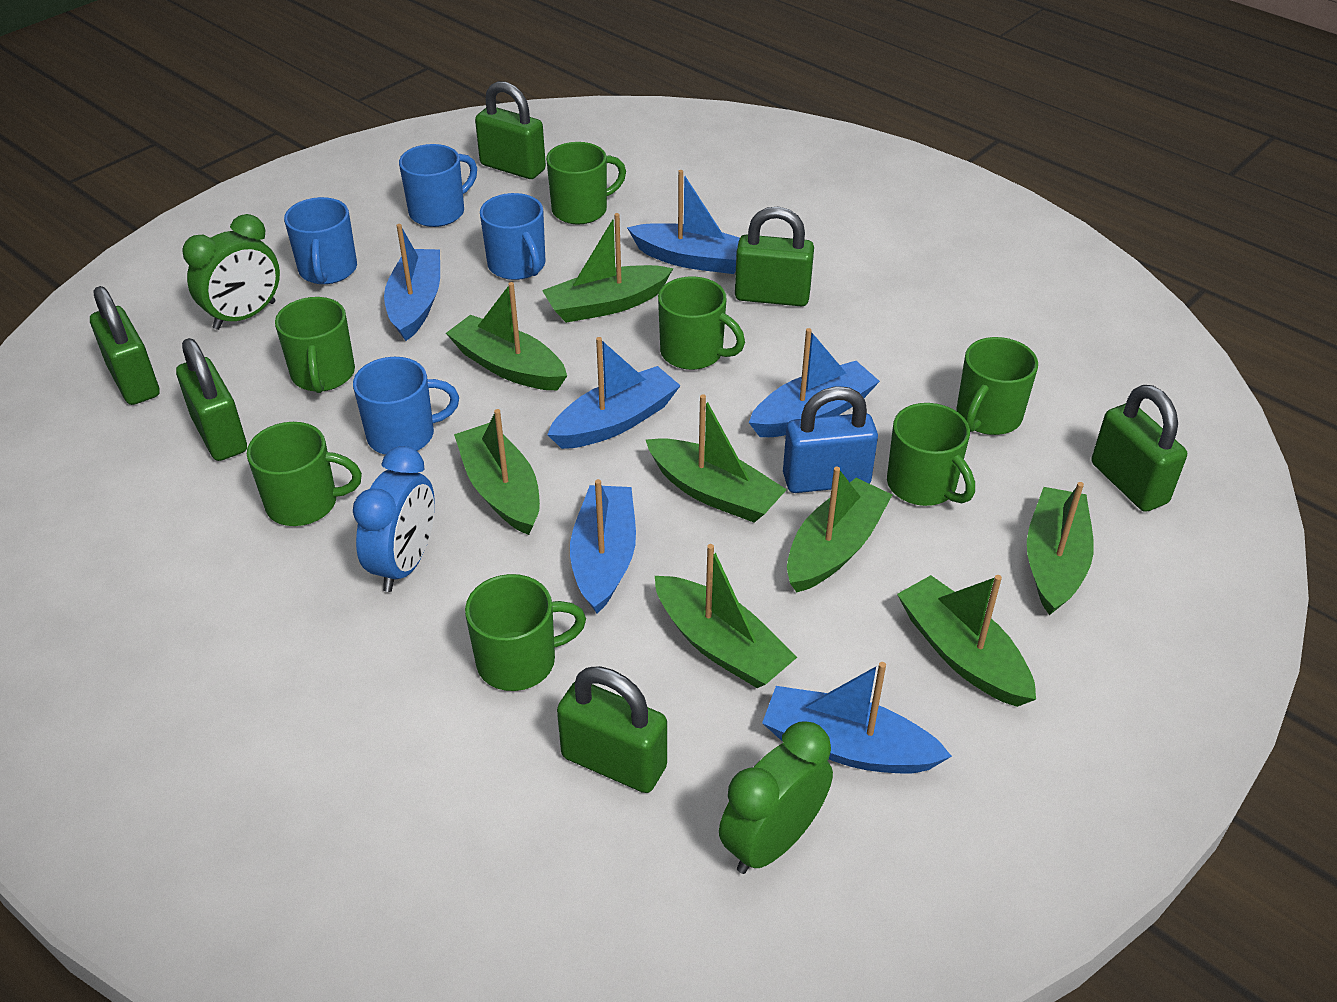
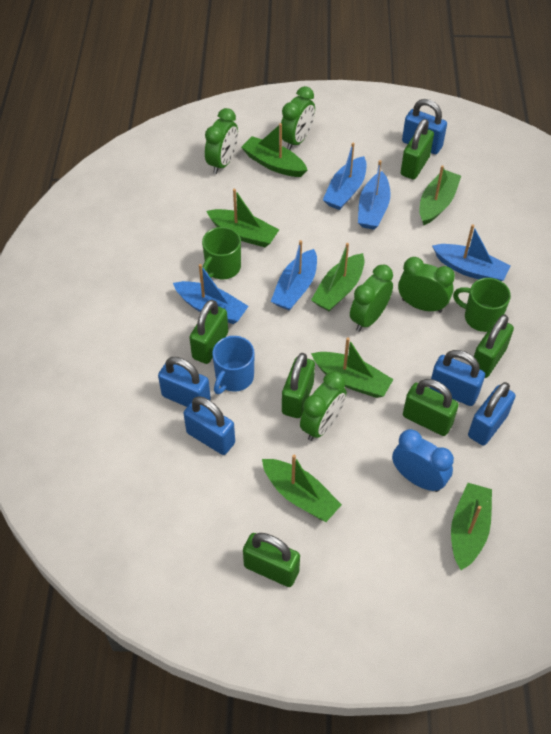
blue boat: [384,224,440,341] [547,337,681,449] [570,479,636,614] [627,170,740,274] [749,328,880,437] [762,662,952,774] = 6 -> [173,264,249,324] [271,240,317,311] [323,142,367,210] [358,160,391,230] [432,224,511,281] = 5
blue mug: [284,197,357,284] [353,357,459,455] [399,144,477,227] [480,193,545,280] = 4 -> [212,336,254,394] = 1
blue padlock: [783,386,878,493] = 1 -> [158,357,211,407] [184,396,235,455] [402,99,447,154] [430,350,485,406] [468,382,516,446] = 5
green boat: [446,282,567,391] [454,409,540,535] [542,213,673,323] [646,394,787,522] [655,544,797,688] [787,467,892,592] [897,575,1036,707] [1027,482,1094,616] = 8 -> [206,189,279,247] [241,123,307,177] [262,455,342,522] [311,243,364,311] [311,337,394,398] [419,165,461,225] [451,483,492,570] = 7
green clock: [182,214,280,330] [719,721,833,874] = 2 -> [205,108,238,174] [281,86,315,150] [300,371,346,441] [350,265,393,332] [398,257,455,313] = 5
green mug: [247,422,362,526] [275,297,355,393] [465,574,586,691] [546,142,626,225] [658,277,745,370] [887,403,975,506] [956,337,1038,435] = 7 -> [202,227,241,279] [453,278,511,332] = 2

